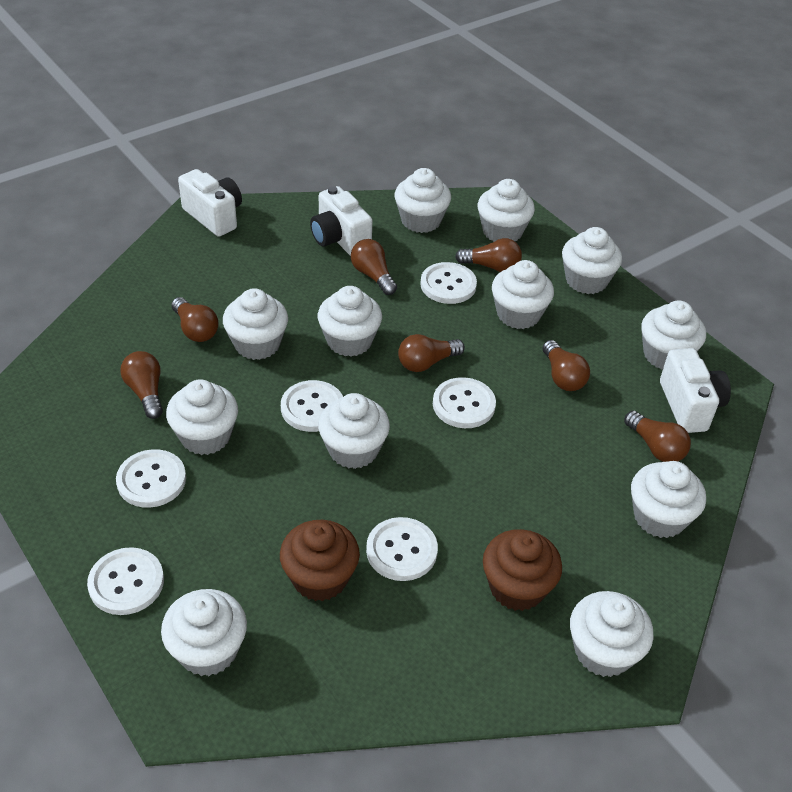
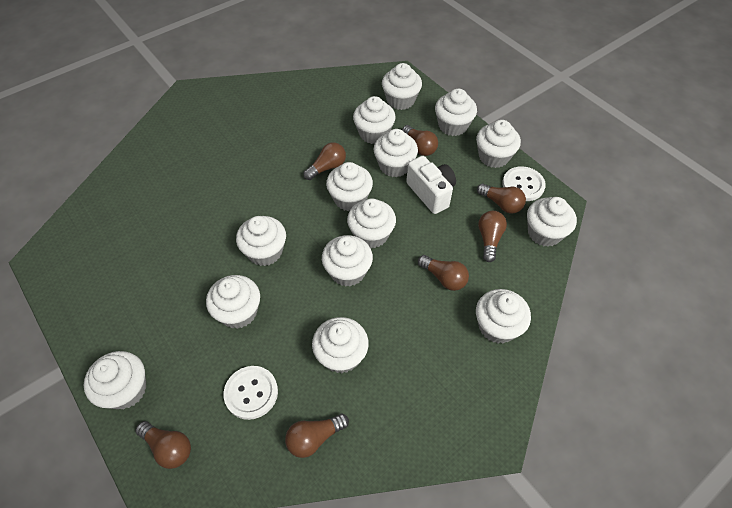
brown cupcake: [280,520,360,601] [483,529,562,611] = 2 -> none = 0
white button: [87,547,164,615] [116,449,186,508] [281,380,343,432] [366,517,438,581] [420,262,477,304] [433,377,496,428] = 6 -> [224,366,278,420] [502,166,546,201] = 2
white camera: [178,169,242,237] [310,186,372,256] [660,348,731,433] = 3 -> [406,156,456,214] = 1
white cupcake: [161,589,247,676] [166,379,238,455] [223,288,288,360] [318,286,382,357] [318,393,390,469] [395,168,451,233] [478,179,535,242] [492,260,554,329] [562,227,622,294] [570,591,654,677] [631,461,706,538] [641,301,706,370] = 12 -> [84,351,146,409] [206,275,260,329] [236,216,286,266] [312,317,369,373] [322,235,373,287] [326,162,373,211] [347,199,396,248] [353,96,396,144] [373,129,418,177] [382,63,422,110] [435,89,477,136] [476,120,521,168] [476,289,531,343] [527,197,577,247] = 14

